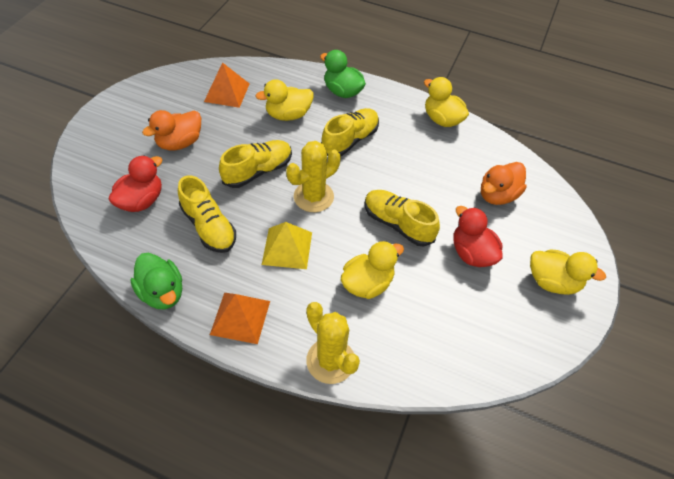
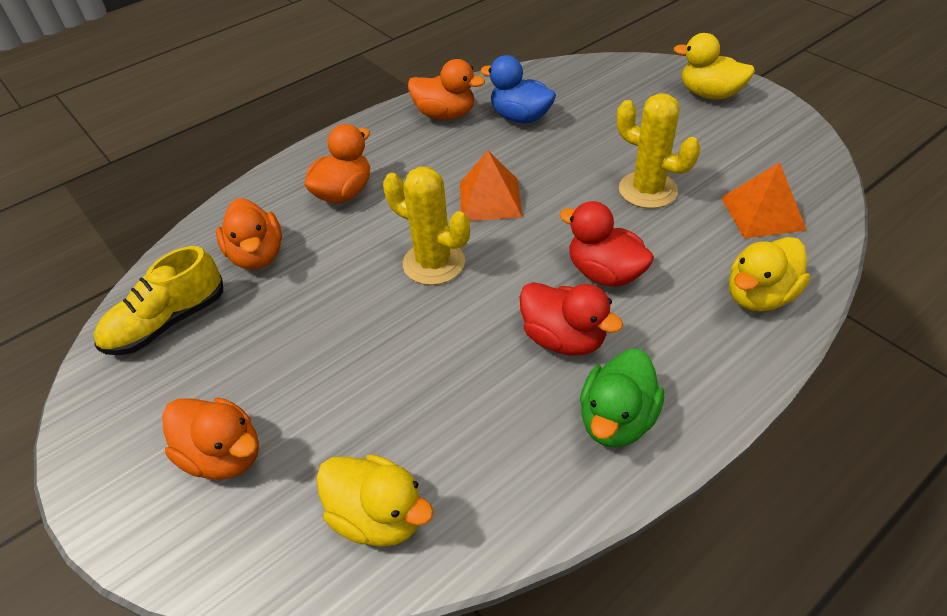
blue duck: none = 0 -> [480,55,556,124] = 1
green duck: [130,253,182,309] [320,50,366,98] = 2 -> [580,349,665,448] = 1
orange duck: [142,110,201,151] [481,162,527,205] = 2 -> [162,398,259,480] [216,198,282,270] [304,124,370,203] [408,59,485,120] = 4
yellow duck: [255,79,314,121] [341,241,404,299] [424,77,469,127] [530,249,606,295] = 4 -> [316,454,434,547] [673,33,755,100] [729,237,810,311] = 3
yellow pyramid: [262,222,312,269] = 1 -> none = 0
yellow shoe: [178,175,236,253] [219,140,292,188] [321,108,379,156] [365,190,440,246] = 4 -> [94,246,223,355] = 1

